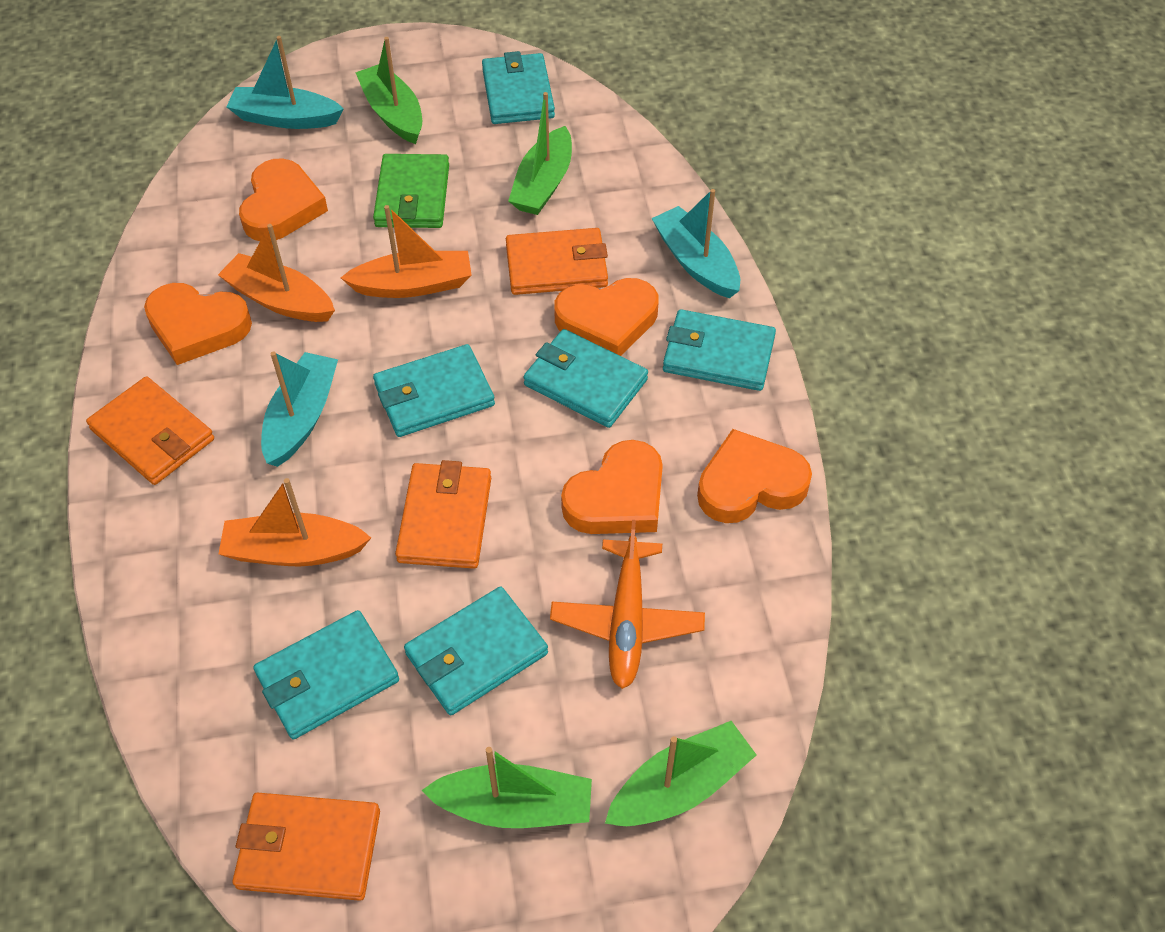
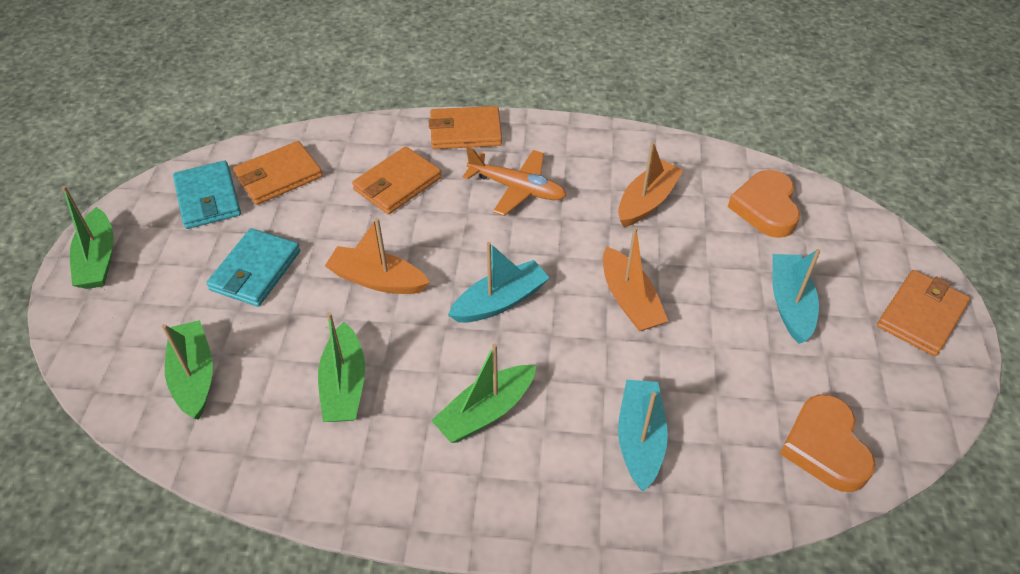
green wallet: [373,154,449,228] = 1 -> none = 0
orange heart: [144,283,252,365] [239,158,328,241] [554,278,658,356] [561,440,663,534] [697,429,812,523] = 5 -> [728,170,800,238] [780,394,876,492] = 2
turquoise wallet: [253,610,399,739] [373,344,495,437] [404,587,548,715] [482,51,555,124] [523,329,648,428] [663,309,776,391] = 6 -> [173,160,241,229] [206,228,300,307] = 2

